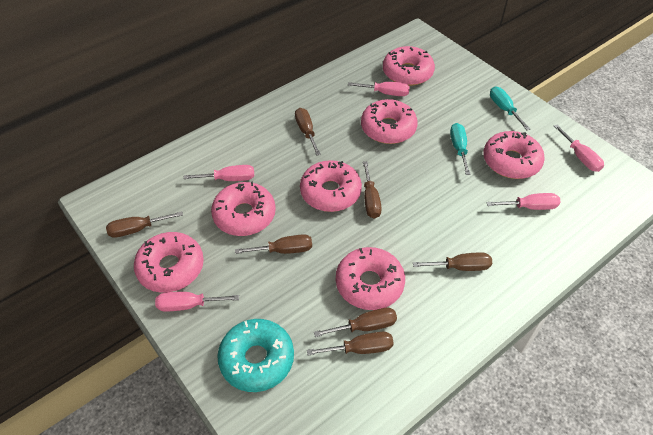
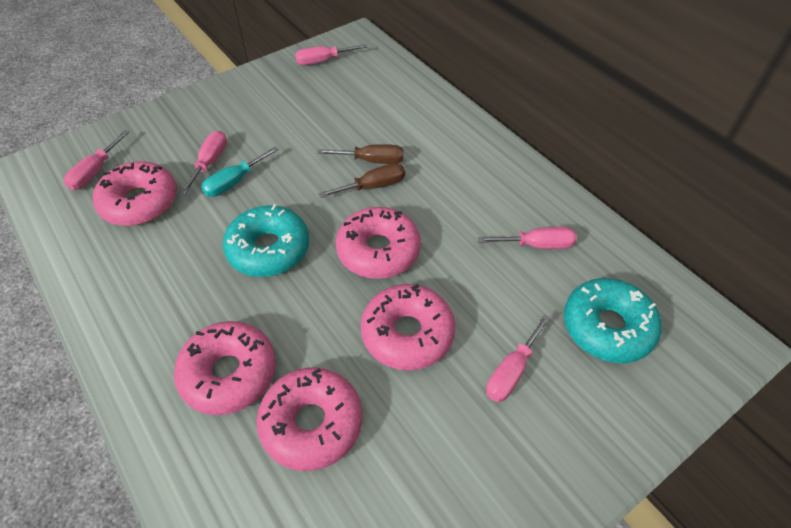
brown screwdriver: [106,211,183,238] [235,234,312,254] [295,108,321,156] [307,332,394,355] [314,308,397,337] [363,161,382,218] [413,253,492,271] = 7 -> [317,144,404,164] [318,163,405,198] = 2
pink donut: [134,232,204,293] [211,182,276,236] [300,160,362,212] [336,247,405,310] [361,99,418,144] [383,46,435,86] [483,131,545,179] = 7 -> [93,161,177,226] [174,321,276,415] [256,367,362,471] [336,207,421,279] [361,284,455,371] = 5
turquoise donut: [217,319,294,392] = 1 -> [223,204,309,277] [564,278,662,363] = 2
turquoise screwdriver: [450,123,471,175] [490,87,530,130] = 2 -> [201,147,279,197] = 1

